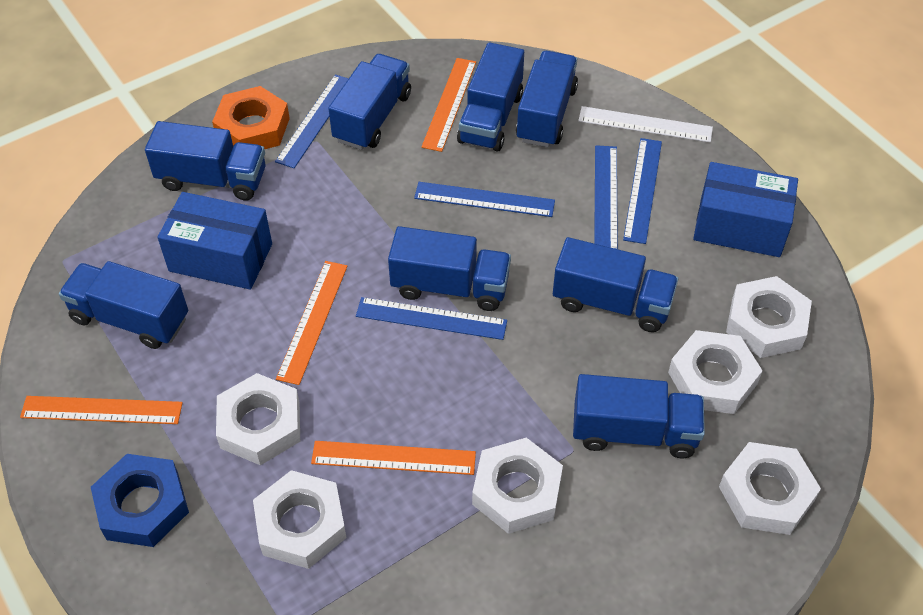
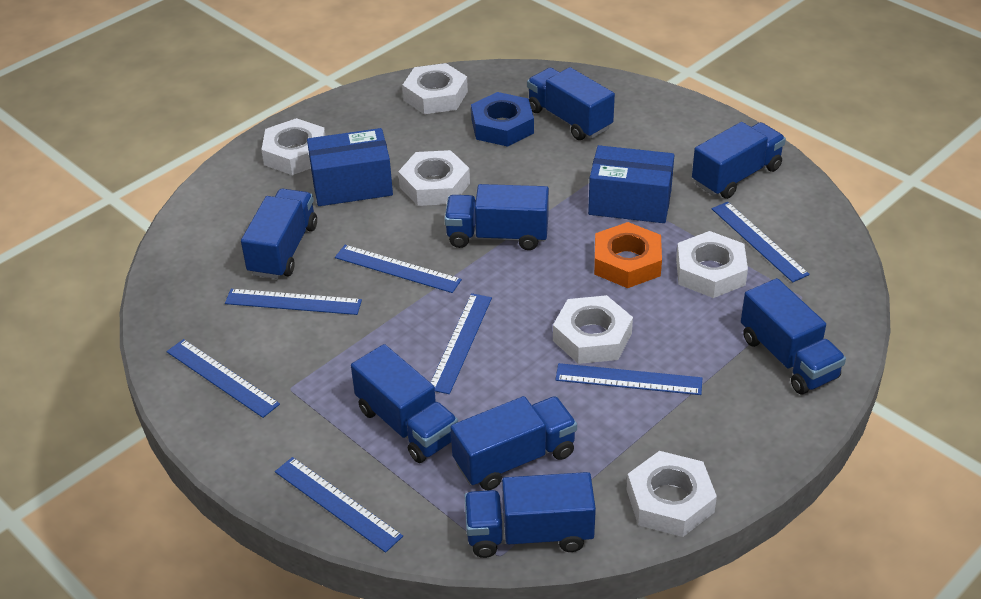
blue ruler: [275,74,349,168] [356,297,507,340] [414,182,555,217] [594,145,618,249] [623,138,662,244] = 5 -> [167,339,280,418] [225,289,362,315] [275,457,403,553] [335,245,462,293] [430,293,492,394] [555,363,702,395] [712,202,810,282] = 7
orange ruler: [20,396,183,424] [276,261,347,385] [311,441,476,475] [421,58,476,152] = 4 -> none = 0
white ruler: [578,106,713,142] = 1 -> none = 0

